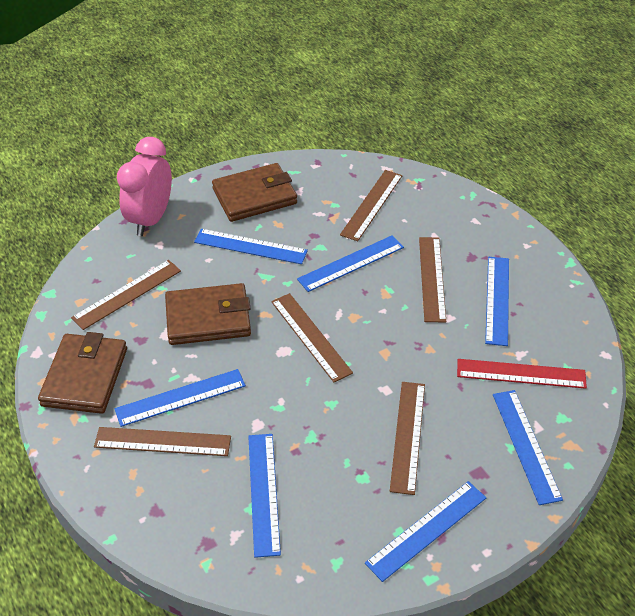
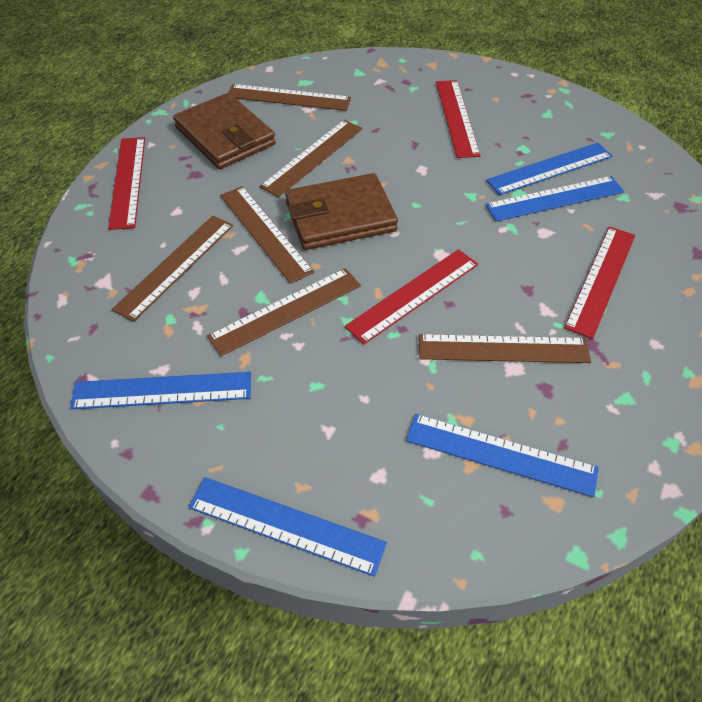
blue ruler: [115,369,246,427] [194,229,308,264] [248,434,281,558] [297,235,404,292] [365,481,486,582] [485,257,509,346] [493,390,563,505] = 7 -> [70,372,251,409] [189,477,387,577] [406,414,599,497] [485,176,624,222] [486,143,612,195] = 5
brown wallet: [38,332,127,414] [165,283,251,345] [212,163,297,222] = 3 -> [173,93,276,169] [285,173,398,250] = 2
pink clock: [117,137,172,236] = 1 -> none = 0
red ruler: [457,359,587,389] = 1 -> [108,137,145,230] [344,249,478,344] [436,80,481,158] [564,227,635,339] = 4

